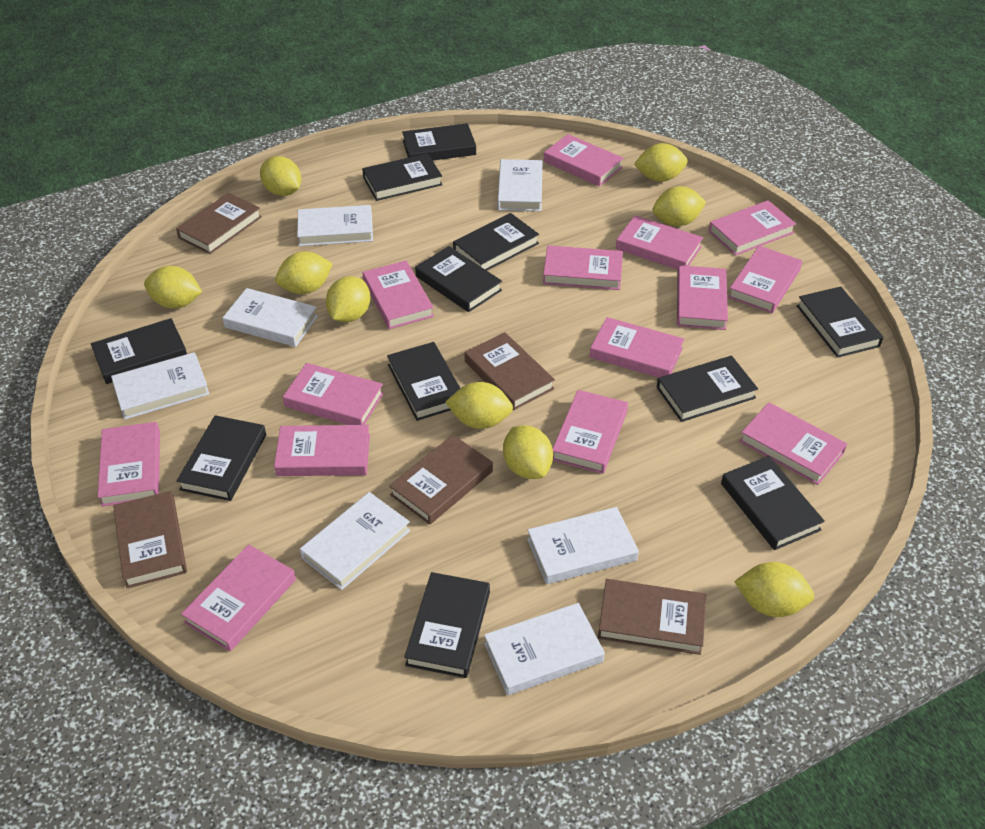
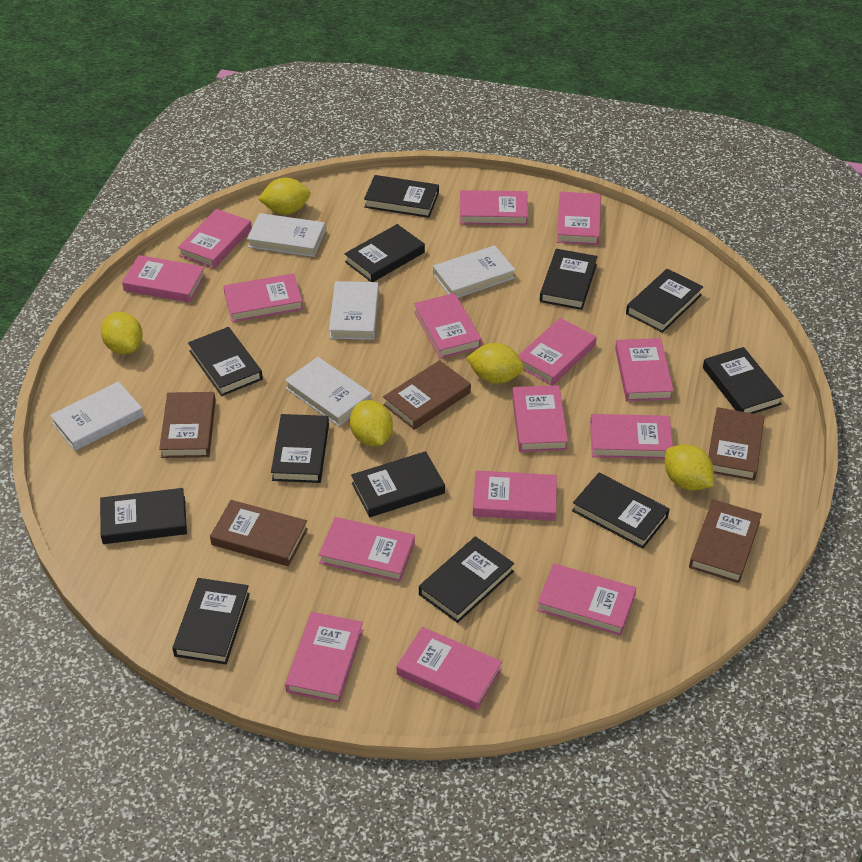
black book: [91,318,187,384] [177,415,266,501] [362,153,442,201] [387,342,460,421] [402,123,476,161] [404,572,490,678] [415,246,502,312] [453,213,539,271] [657,356,758,422] [721,456,825,550] [797,286,884,358] = 11 -> [100,488,187,544] [172,578,250,664] [188,327,263,396] [271,414,329,483] [344,224,425,282] [351,451,445,517] [364,175,439,218] [419,536,514,623] [540,249,598,310] [572,473,670,549] [626,269,703,333] [703,347,784,414] = 12
pink book: [98,422,160,507] [181,544,296,651] [274,425,370,476] [283,363,384,425] [362,260,434,329] [543,245,623,290] [544,134,624,186] [553,390,628,474] [590,317,684,378] [616,216,703,270] [677,265,728,330] [709,200,796,256] [728,246,802,313] [739,402,847,485] = 14 -> [122,255,206,303] [178,209,252,269] [223,273,303,322] [285,612,363,703] [319,517,415,582] [397,627,502,710] [414,293,482,359] [459,190,528,225] [473,470,557,521] [512,385,568,452] [518,318,597,386] [537,563,636,636] [557,192,601,245] [590,414,673,459] [615,338,674,401] = 15
white book: [111,352,209,419] [223,288,318,347] [297,205,373,246] [300,492,410,590] [484,603,605,695] [498,159,542,211] [527,507,639,584] = 7 -> [50,381,144,451] [247,213,325,257] [285,357,372,426] [329,281,379,340] [433,245,515,298] = 5
yellow lemon: [144,266,202,308] [260,156,301,196] [275,252,333,294] [326,276,370,322] [446,382,513,429] [503,426,553,479] [634,143,688,182] [653,186,706,226] [734,562,814,617] = 9 -> [101,312,143,354] [258,178,310,214] [350,400,393,446] [466,343,524,384] [665,444,714,491] = 5

